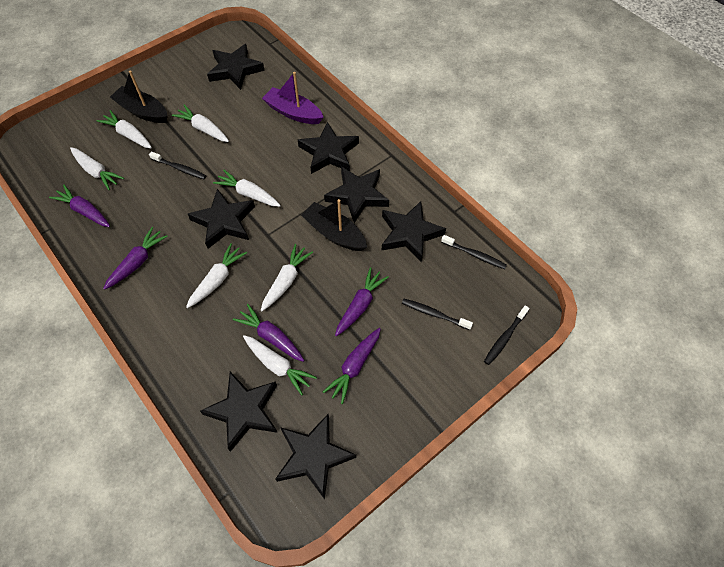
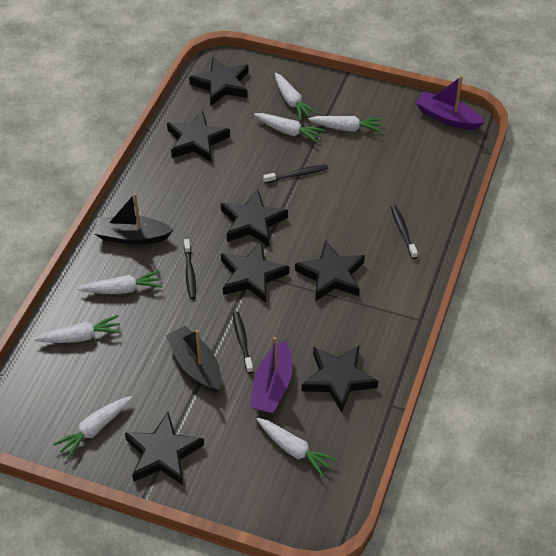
purple boat: [262,72,324,124] = 1 -> [250,337,292,413] [415,76,485,130] = 2
purple carrot: [49,185,110,227] [103,227,168,290] [233,304,304,362] [323,328,381,404] [335,267,389,336] = 5 -> none = 0

